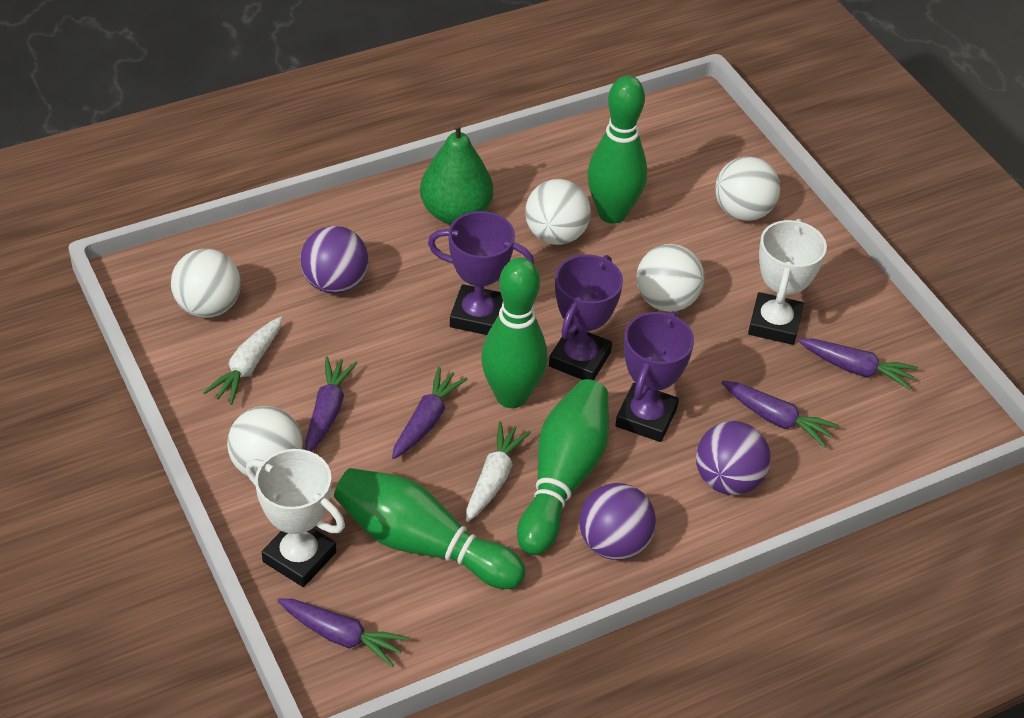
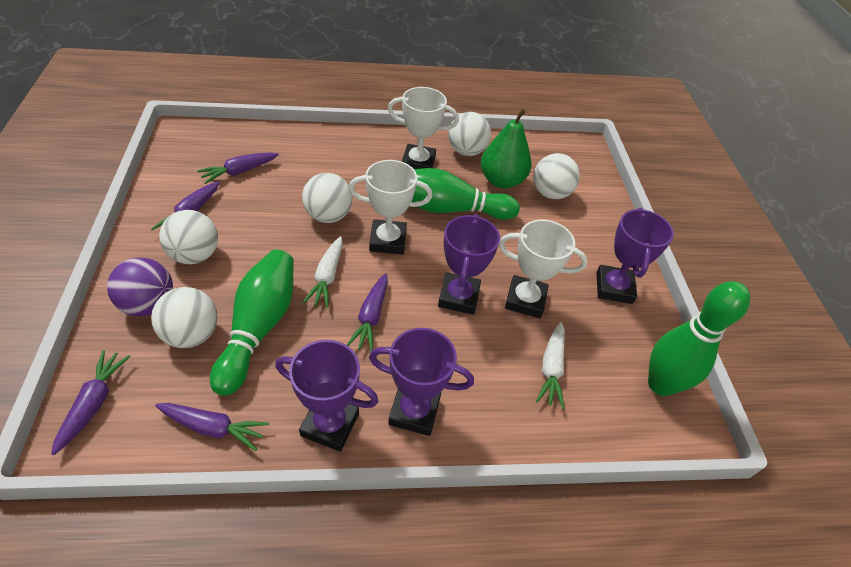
green bowling pin: [334,468,526,589] [481,257,547,408] [517,379,609,555] [587,75,647,224] = 4 -> [210,250,294,396] [411,168,520,220] [648,281,750,396] = 3
purple ball: [300,226,369,294] [579,483,656,560] [696,421,771,495] = 3 -> [107,258,173,317] = 1
purple trophy: [428,211,534,335] [549,254,623,380] [615,311,694,442] = 3 -> [275,340,379,452] [369,328,474,436] [438,214,500,315] [596,208,674,304] = 4
white trophy: [246,449,345,587] [748,219,827,345] = 2 -> [349,160,432,255] [388,87,459,169] [499,219,588,318] = 3

